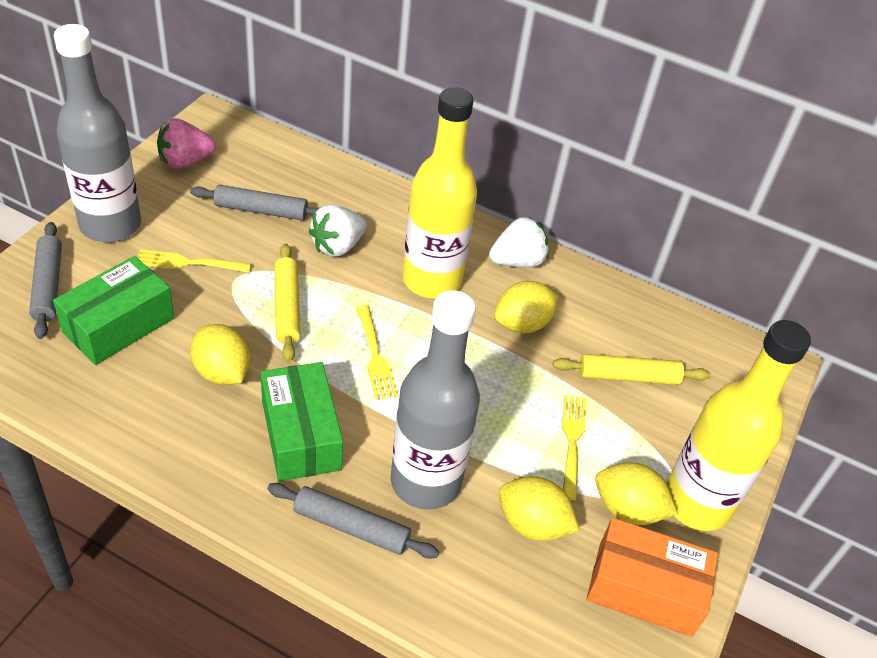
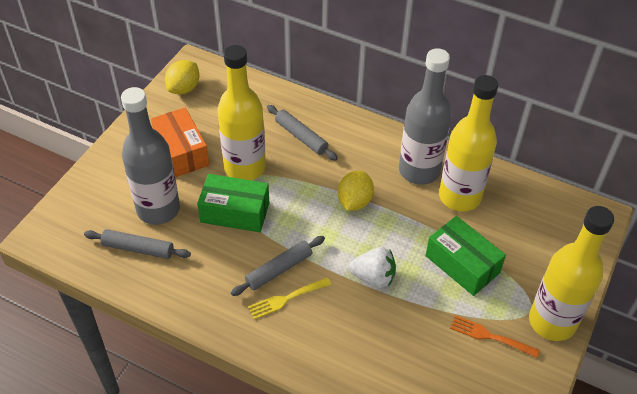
orange fork: none = 0 -> [450,315,540,358] = 1
pink strawberry: [157,118,216,169] = 1 -> none = 0
white strawberry: [309,204,367,257] [489,217,549,267] = 2 -> [349,247,396,288] = 1
yellow bottle: [402,87,477,299] [666,320,811,531] = 2 -> [217,45,266,181] [439,75,498,212] [529,206,614,341] = 3
yellow fork: [137,249,251,273] [356,305,398,400] [562,395,586,500] = 3 -> [248,278,331,319] = 1
yellow lemon: [191,324,251,385] [494,281,559,333] [499,476,580,541] [595,462,678,525] = 4 -> [165,60,200,94] [338,171,374,211] = 2
yellow rolling pin: [274,243,301,362] [553,354,710,385] = 2 -> none = 0

